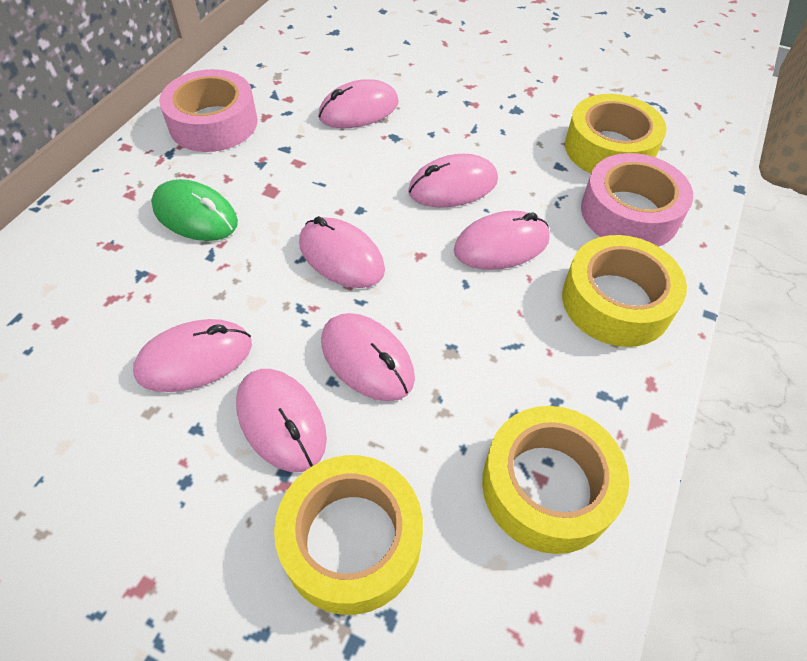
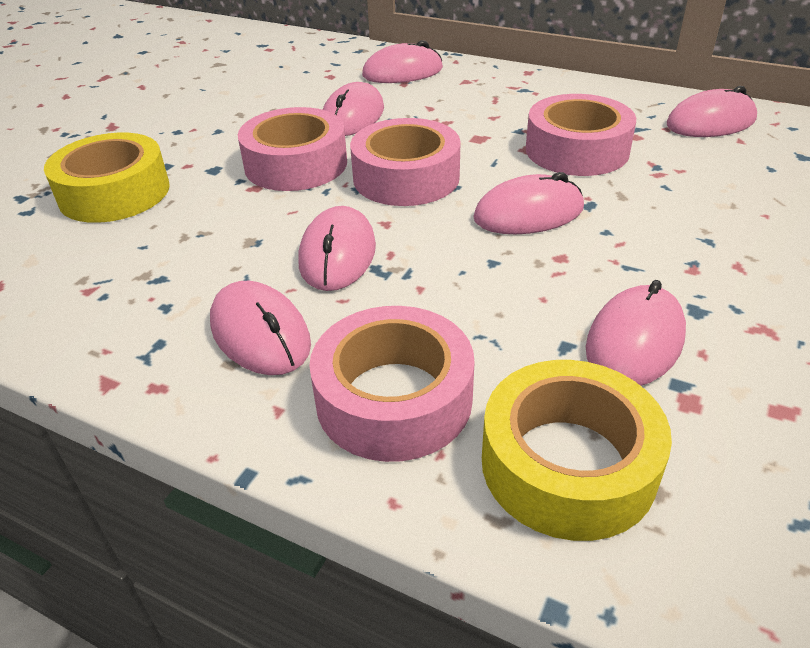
green mouse: [151,179,238,241] = 1 -> none = 0
pink tape: [159,69,258,152] [581,153,693,247] = 2 -> [238,107,347,191] [309,306,475,462] [350,118,461,206] [526,94,636,176] = 4
yellow tape: [274,455,423,615] [482,406,629,554] [562,235,687,347] [565,94,667,174] = 4 -> [44,133,170,223] [482,360,672,541] = 2

